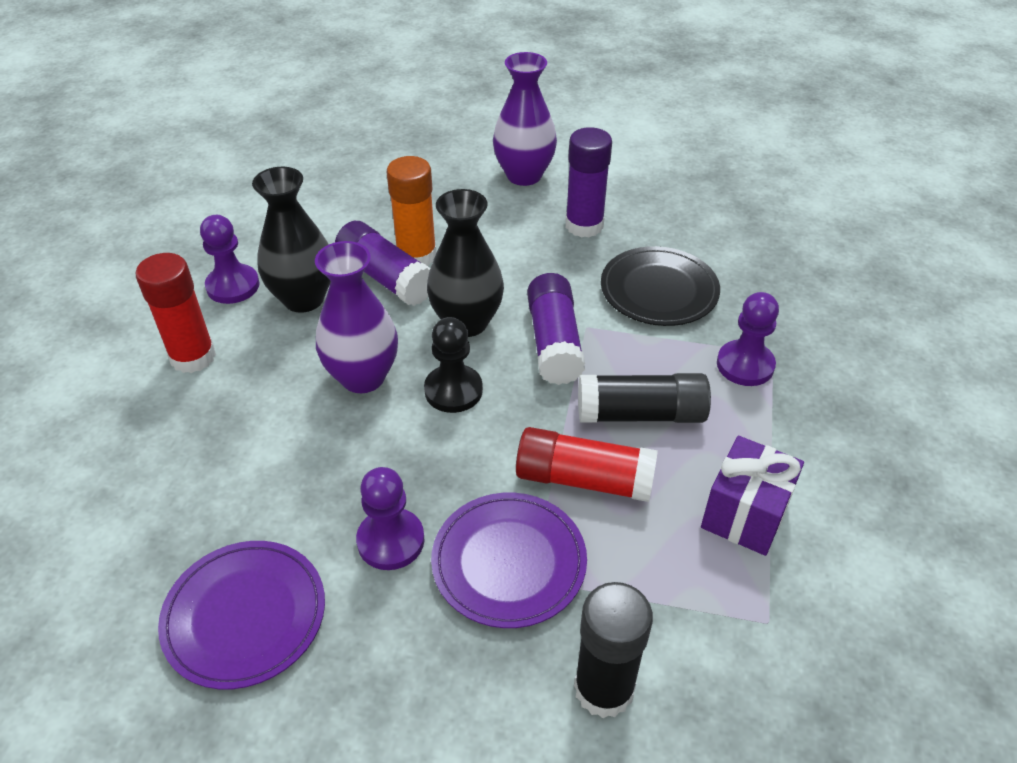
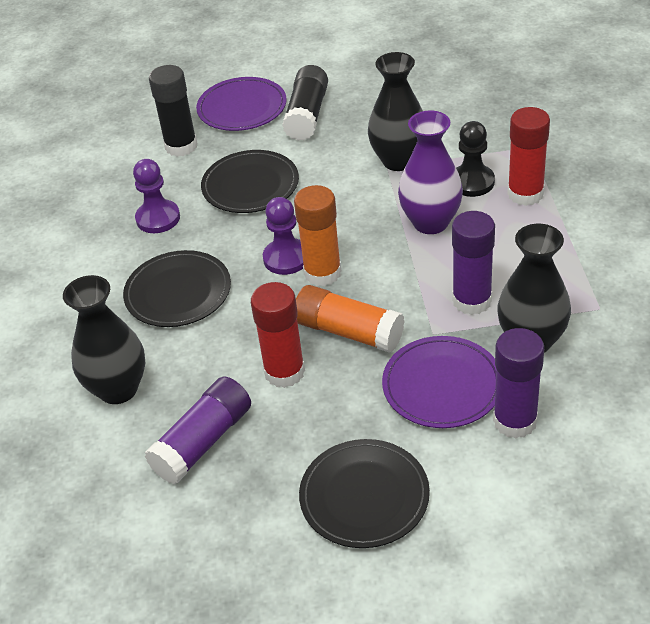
black plate: [601,246,720,326] = 1 -> [123,250,231,327] [201,150,299,213] [299,439,430,548] = 3
black vase: [252,167,331,313] [427,189,504,337] = 2 -> [63,275,145,404] [368,52,423,171] [497,224,571,353] = 3
orange glue stick: [386,156,436,266] = 1 -> [294,185,342,286] [296,285,405,353] = 2
purple gift: [701,436,804,556] = 1 -> none = 0
purple pawn: [200,215,260,304] [356,467,424,570] [717,292,779,386] = 3 -> [133,159,180,233] [263,197,304,275] = 2
purple vase: [315,241,398,393] [493,52,557,186] = 2 -> [398,111,463,234] = 1

